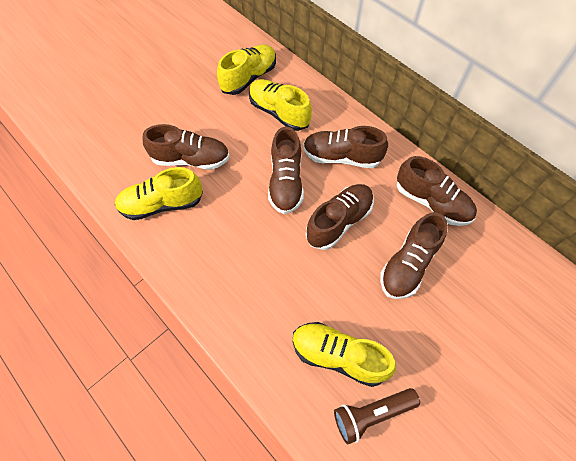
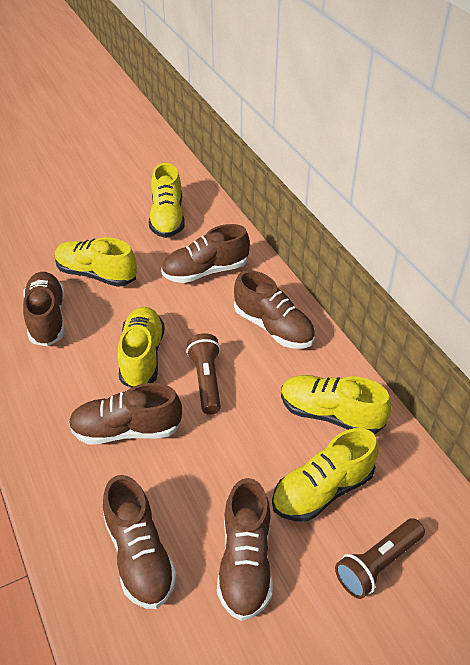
brown flashlight: [334,388,420,445] = 1 -> [186,333,221,415] [335,518,425,599] = 2
yellow shoe: [115,167,203,220] [217,45,276,95] [249,79,312,131] [293,322,396,387] = 4 -> [55,237,137,287] [118,307,165,388] [149,163,185,238] [272,428,378,521] [281,375,391,435] = 5

